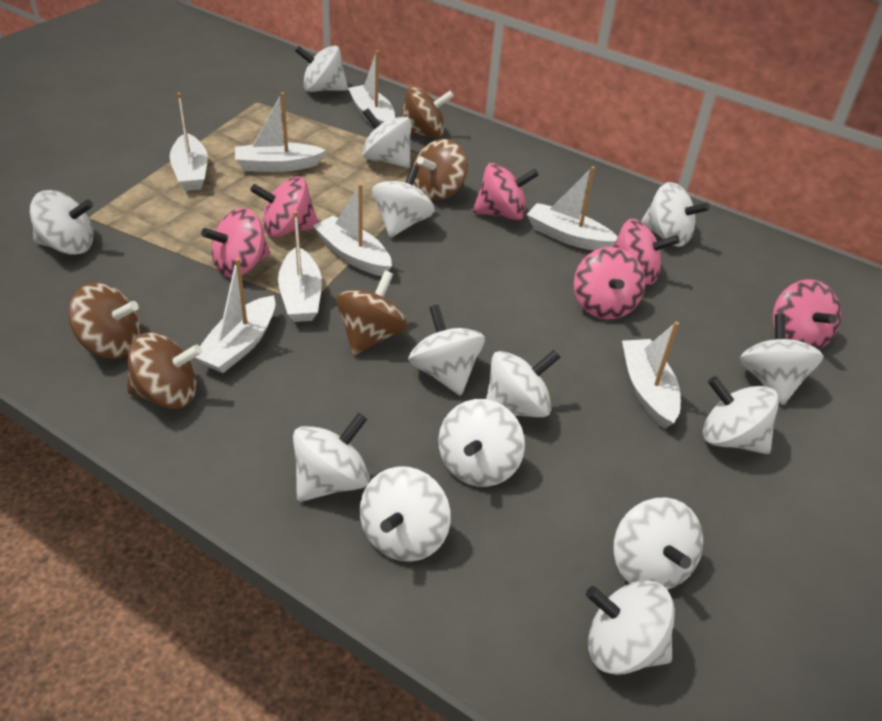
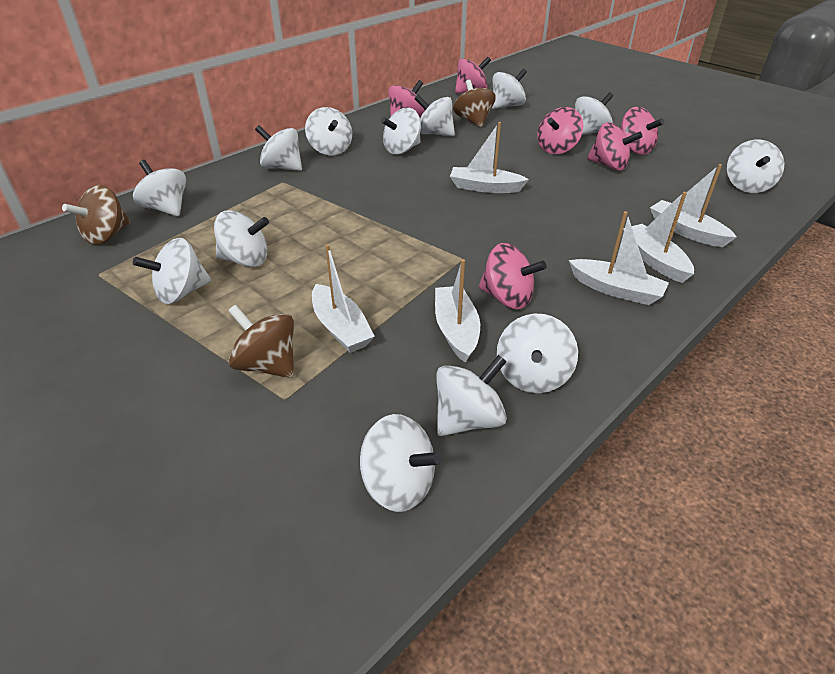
brown spinning top: [68,283,140,358] [127,333,202,409] [336,271,408,355] [401,87,454,138] [414,139,467,201] = 5 -> [62,185,130,245] [228,305,294,378] [453,79,496,127] = 3
white boat: [170,93,208,191] [195,258,276,373] [235,92,326,172] [278,211,322,322] [313,183,392,276] [348,50,395,125] [526,166,618,251] [622,322,681,429] = 8 -> [312,244,375,353] [435,259,480,363] [450,122,529,193] [569,211,669,305] [623,192,694,283] [650,164,737,247] = 6
white spinning top: [30,190,94,255] [293,413,369,502] [295,45,348,92] [360,466,451,562] [362,108,412,168] [372,164,435,237] [408,305,485,396] [438,399,525,487] [486,350,560,417] [586,580,675,675] [613,497,703,590] [641,182,710,247] [703,376,779,454] [740,314,823,405] = 14 -> [133,160,186,216] [133,238,211,304] [214,210,269,267] [255,125,302,171] [305,107,352,156] [360,414,442,512] [381,108,421,154] [414,95,455,136] [436,355,507,436] [492,69,527,109] [497,314,578,393] [575,92,613,135] [727,140,784,193] = 13

